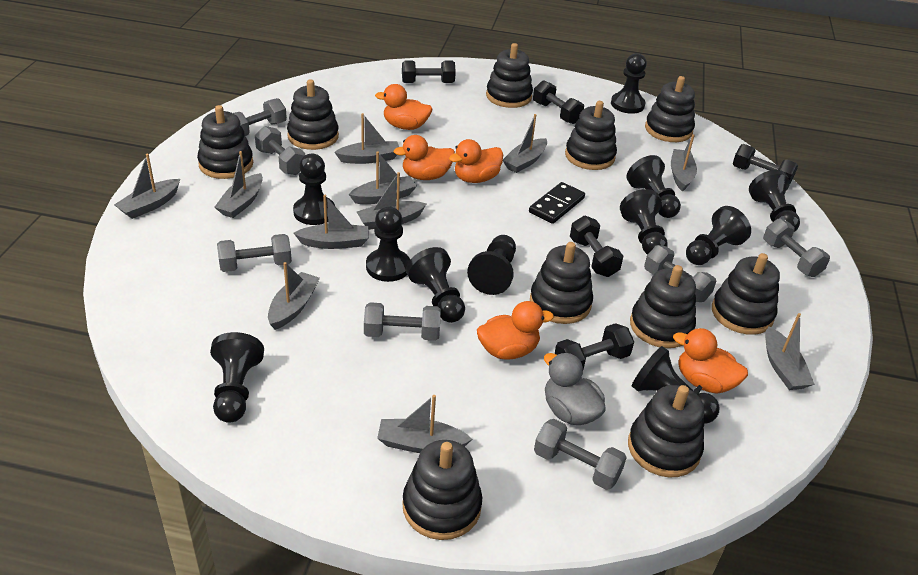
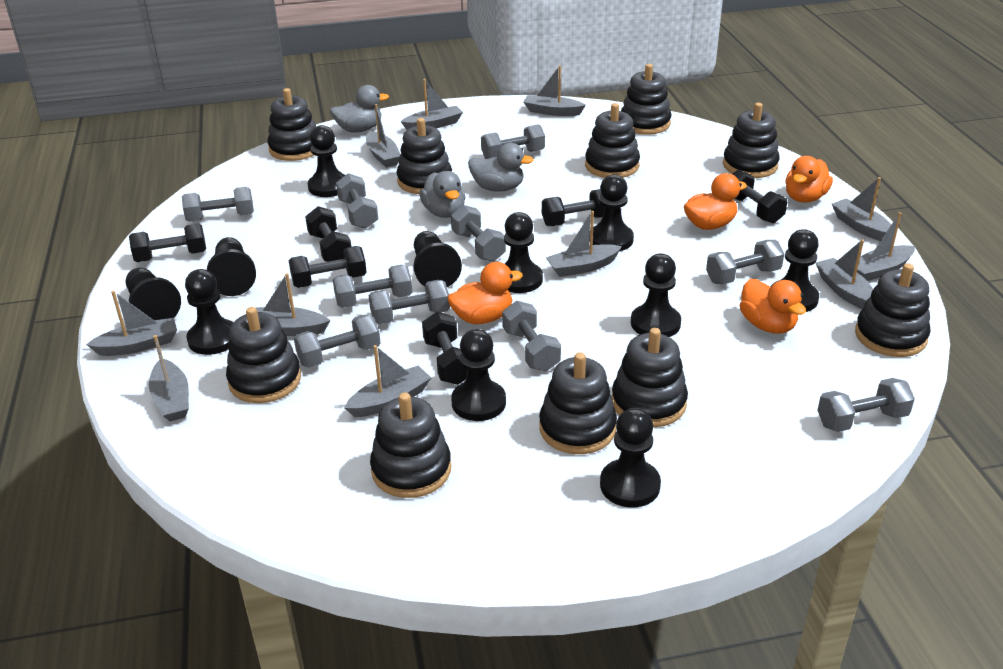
black domino: [529,182,585,224] = 1 -> none = 0
black dumbbell: [402,61,456,83] [533,80,584,124] [555,323,634,369] [570,216,623,277] [733,144,798,183] = 5 -> [129,223,206,262] [289,246,367,288] [305,206,351,262] [422,311,467,385] [542,189,605,226] [733,170,787,223] = 6
grey duck: [544,353,606,425] = 1 -> [330,85,389,133] [420,171,465,218] [468,143,534,192] = 3
grey dumbbell: [217,234,292,272] [233,98,287,136] [255,126,305,175] [364,302,441,341] [534,419,627,490] [644,245,716,302] [763,219,830,277] = 7 -> [182,187,254,222] [294,315,381,368] [333,265,412,308] [336,173,378,229] [369,280,450,324] [451,205,506,262] [481,124,545,159] [502,301,561,371] [706,240,784,284] [817,378,915,432] = 10
orange duck: [375,84,433,130] [394,135,455,180] [449,139,503,183] [477,301,554,360] [673,328,748,394] = 5 -> [447,262,523,324] [684,173,747,230] [740,279,806,334] [786,156,833,203] = 4

